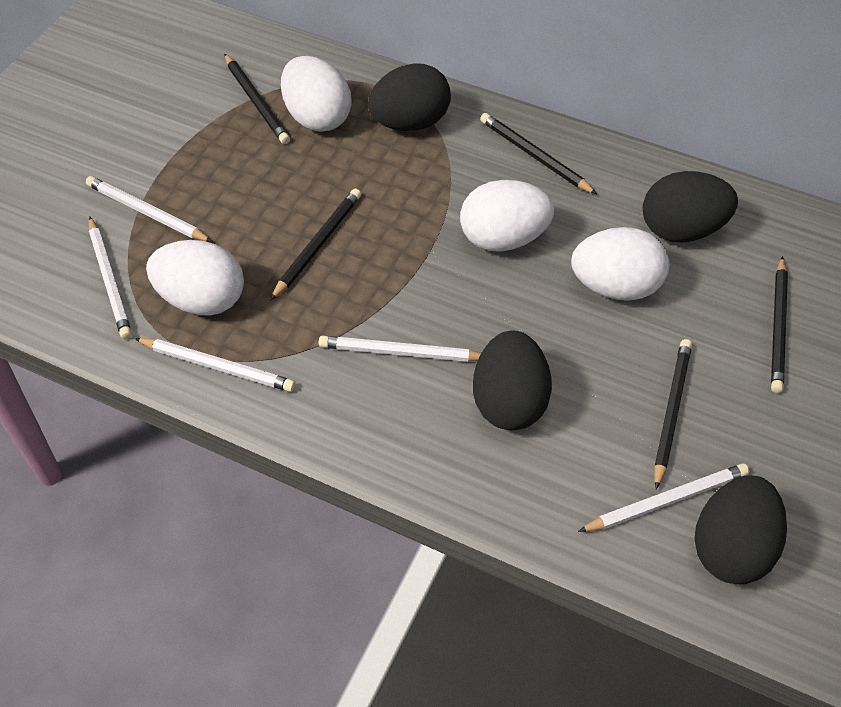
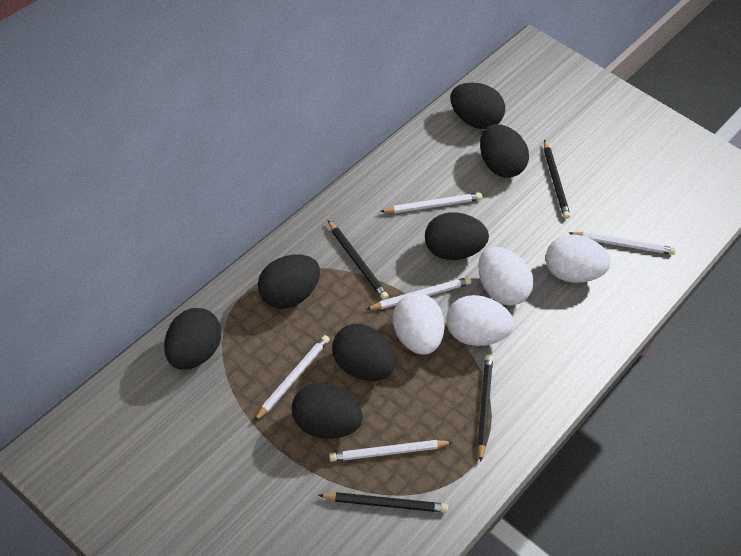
black egg: [368,64,451,131] [473,330,552,430] [643,171,738,243] [694,475,787,584] = 4 -> [164,308,221,370] [258,254,320,309] [292,383,363,439] [332,324,395,381] [425,212,489,260] [450,83,505,129] [480,124,529,178] = 7
black pencil: [224,54,290,144] [270,189,361,301] [480,113,597,194] [654,339,692,489] [771,256,788,393] = 5 -> [318,492,448,513] [328,220,389,300] [478,355,493,462] [544,139,570,219] = 4

